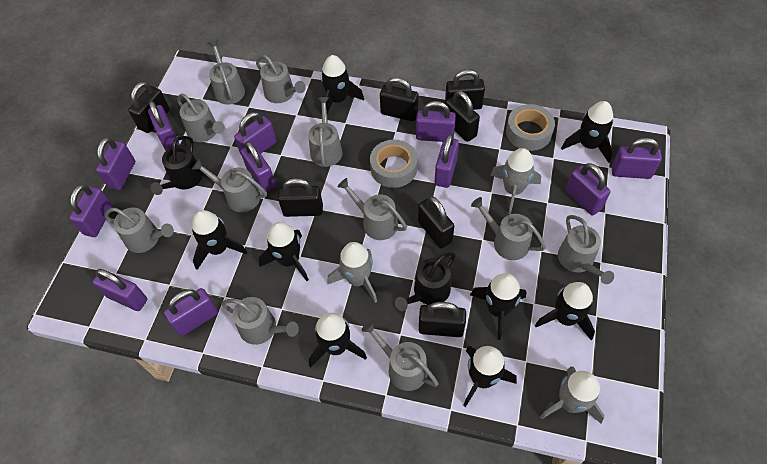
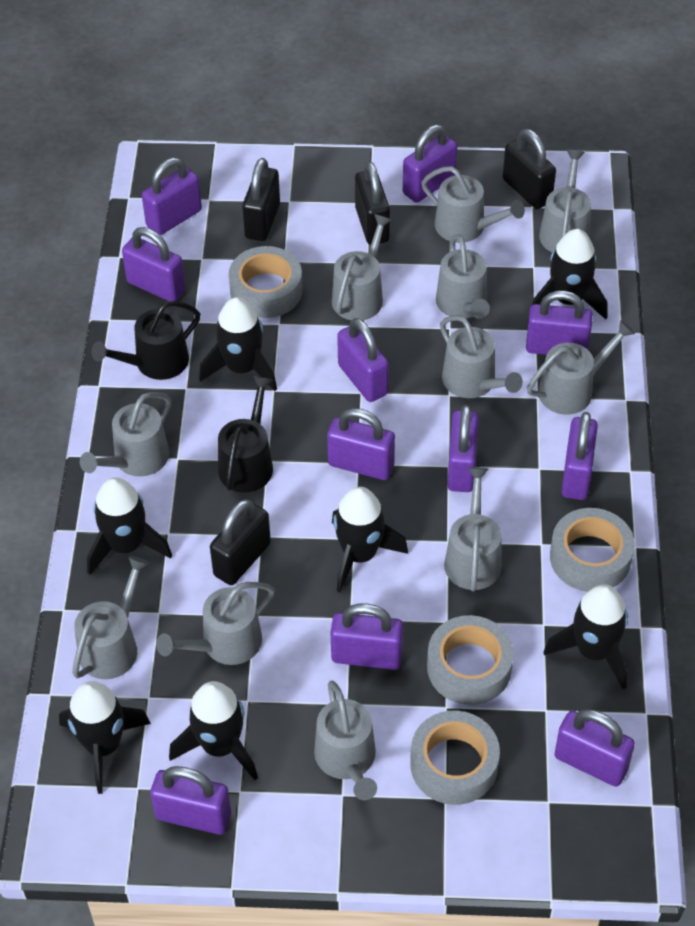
black padlock: [128,82,170,133] [278,178,323,217] [380,77,419,121] [418,196,454,249] [419,302,466,337] [445,69,485,110] [445,91,480,142] = 7 -> [210,499,271,585] [242,158,280,241] [355,161,390,245] [503,129,556,209] = 4
black rocket: [192,210,247,270] [259,222,309,281] [309,313,367,368] [321,55,364,113] [463,346,517,407] [470,273,527,340] [535,282,595,340] [561,101,613,163] = 8 -> [59,681,151,794] [87,477,172,575] [169,681,258,780] [199,297,277,391] [332,487,408,592] [532,229,608,320] [544,584,628,689] = 7
grey rocket: [327,242,377,303] [491,148,541,214] [540,367,605,424] = 3 -> none = 0
grey tape: [370,140,417,188] [506,104,555,151] = 2 -> [229,246,303,318] [410,711,500,805] [427,615,514,705] [550,508,635,592] = 4

